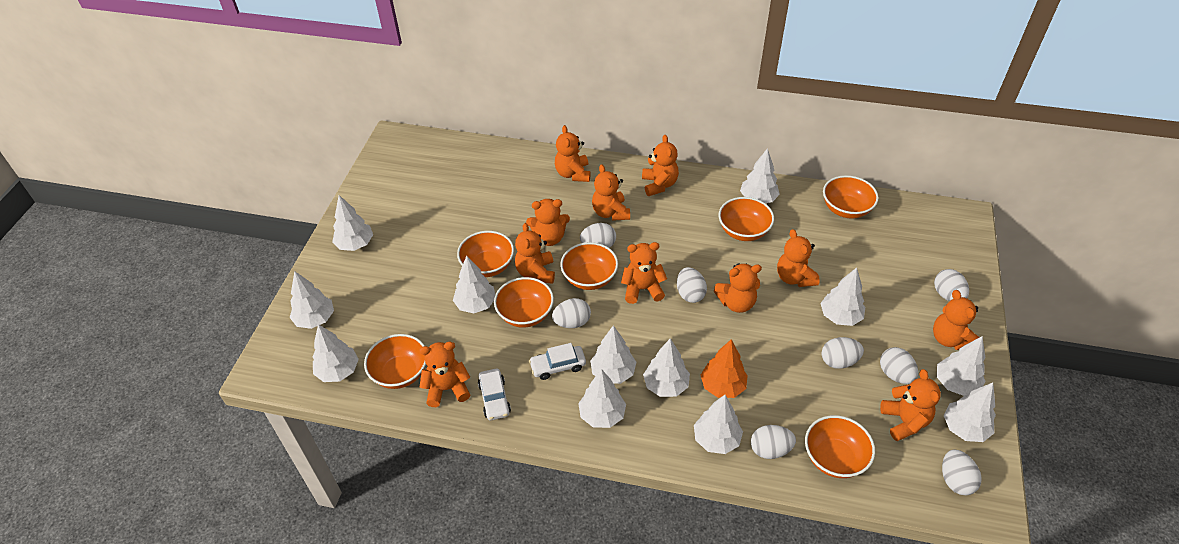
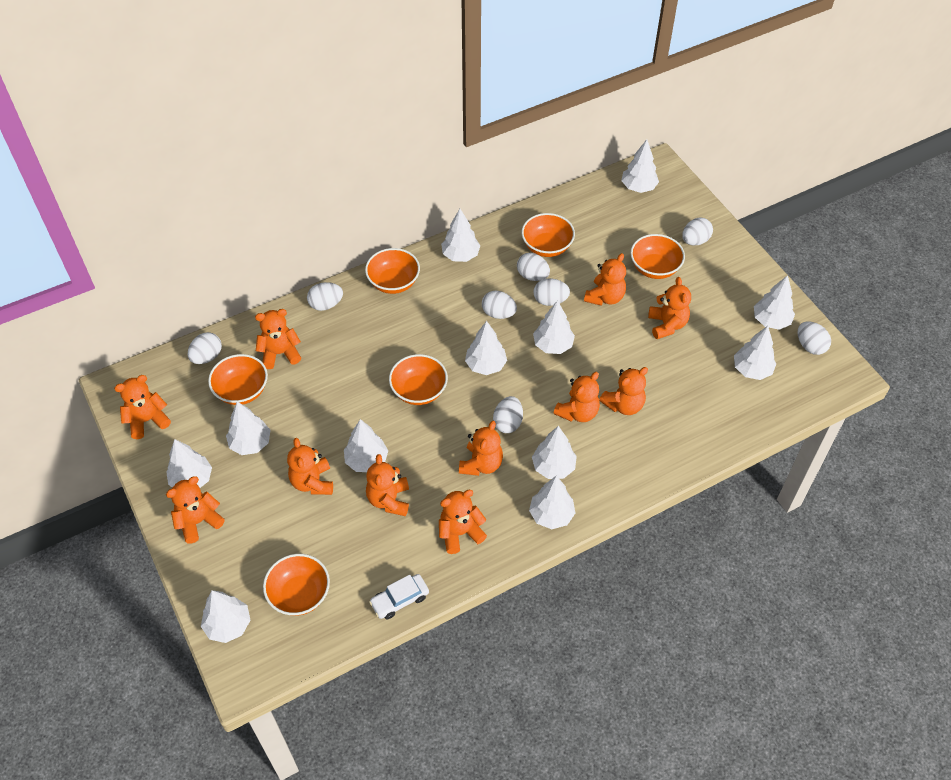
orange bowl: [364,334,426,389] [457,231,514,277] [494,277,554,328] [560,242,618,290] [718,197,774,241] [805,415,875,478] [823,175,879,219] = 7 -> [208,354,268,405] [263,554,330,616] [365,248,420,294] [389,354,448,405] [522,213,575,257] [630,234,685,279] = 6
orange tree: [701,339,748,398] = 1 -> none = 0
white car: [478,369,511,420] [529,343,586,380] = 2 -> [369,574,429,619] = 1

